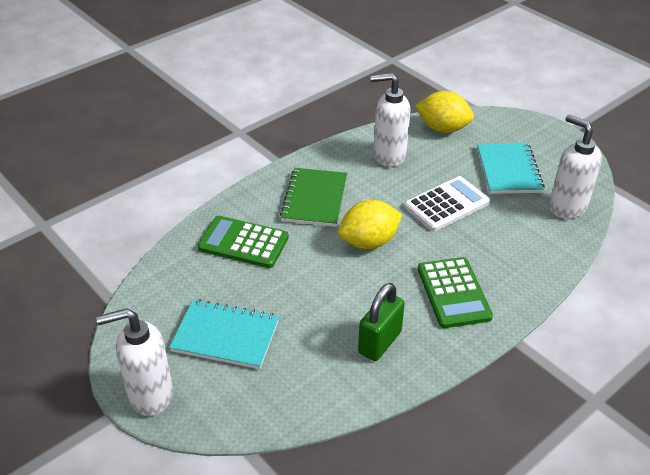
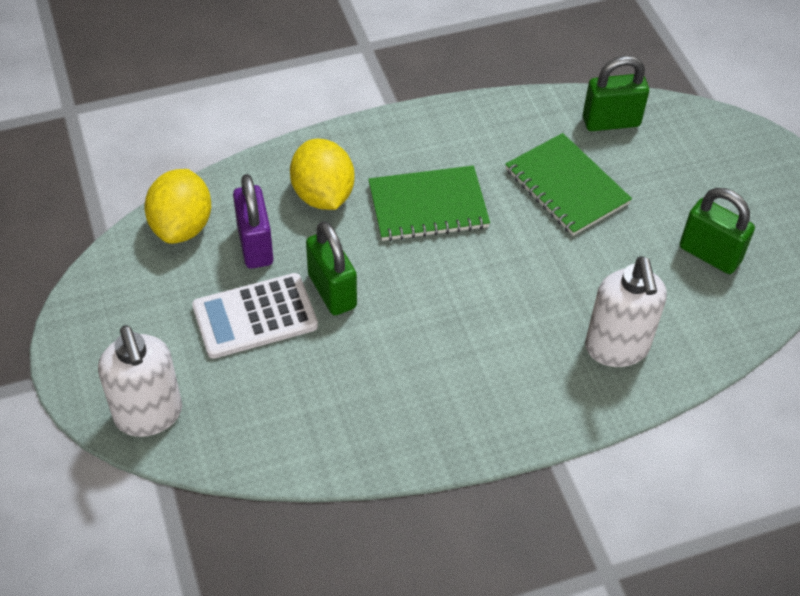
green calculator: [198,216,289,268] [418,257,493,328] = 2 -> none = 0
green notebook: [280,168,347,227] = 1 -> [368,166,490,241] [505,133,632,236] = 2
green padlock: [358,283,405,361] = 1 -> [306,221,357,315] [583,56,649,131] [680,188,755,274] = 3
purple padlock: none = 0 -> [233,174,273,268] = 1
turquoise notebook: [169,299,279,369] [477,143,545,194] = 2 -> none = 0
white soap dispenser: [96,308,173,416] [371,73,410,167] [549,115,602,219] = 3 -> [98,325,182,437] [585,256,667,367] = 2

